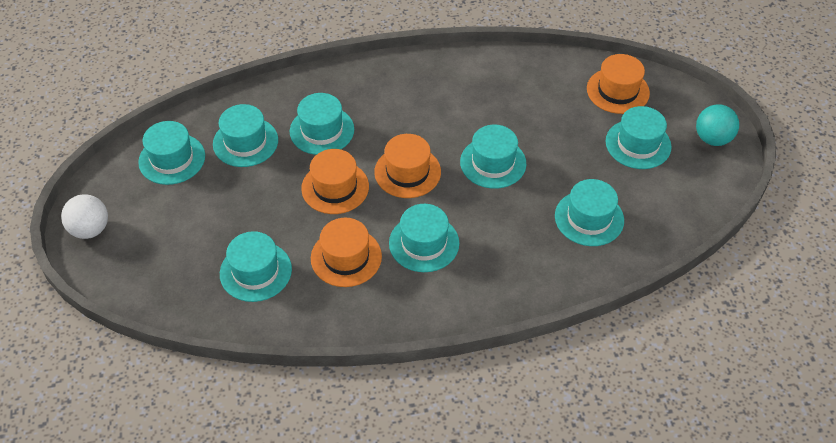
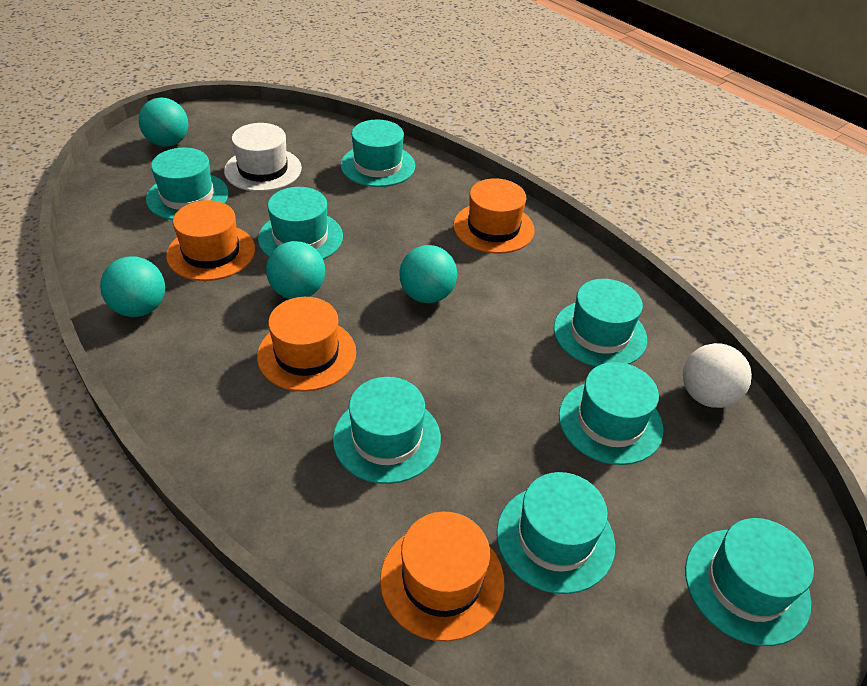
turquoise ball: [696,104,739,146] = 1 -> [100,256,165,317] [139,98,188,147] [266,241,325,299] [400,245,457,303] = 4
white hat: none = 0 -> [224,123,302,192] = 1

